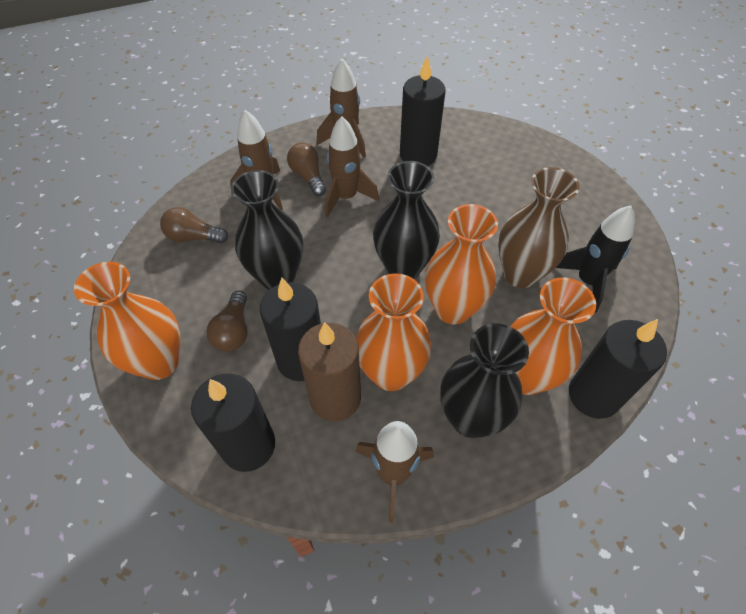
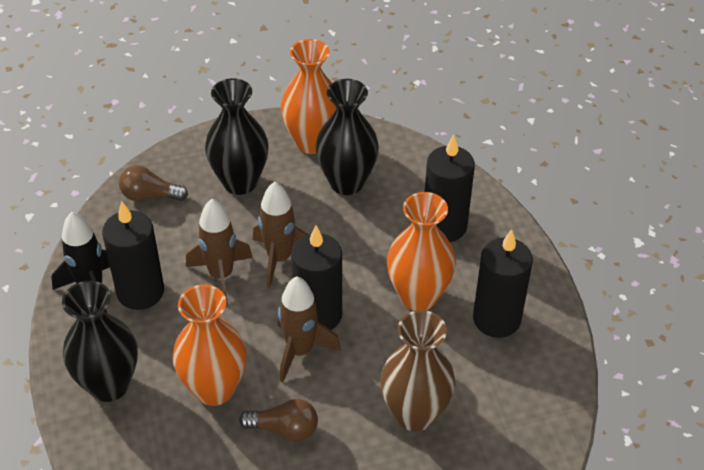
brown candle: [298,322,361,421] = 1 -> none = 0
brown light bulb: [160,207,228,243] [207,291,247,352] [287,143,326,196] = 3 -> [119,165,188,201] [239,399,318,441] = 2
brown rocket: [230,110,283,210] [316,59,366,158] [325,116,379,218] [356,421,434,523] = 4 -> [186,199,253,306] [253,182,308,288] [278,277,341,382] = 3
orange vase: [74,262,180,380] [356,273,431,391] [425,204,498,324] [510,277,596,395] = 4 -> [173,285,247,406] [281,39,336,154] [387,192,456,311] = 3

